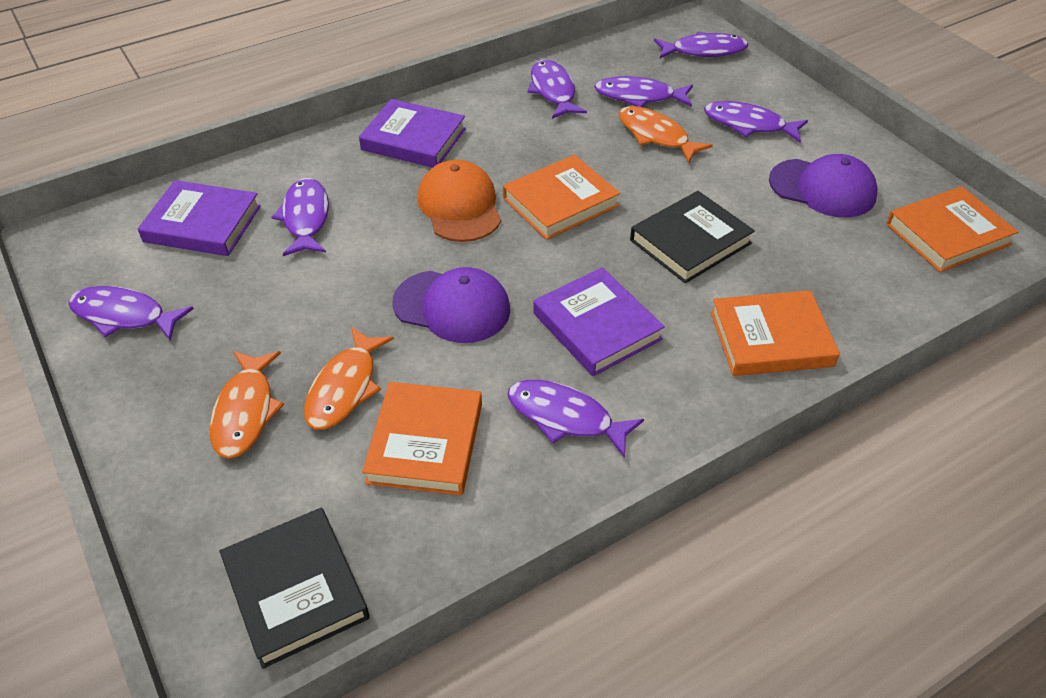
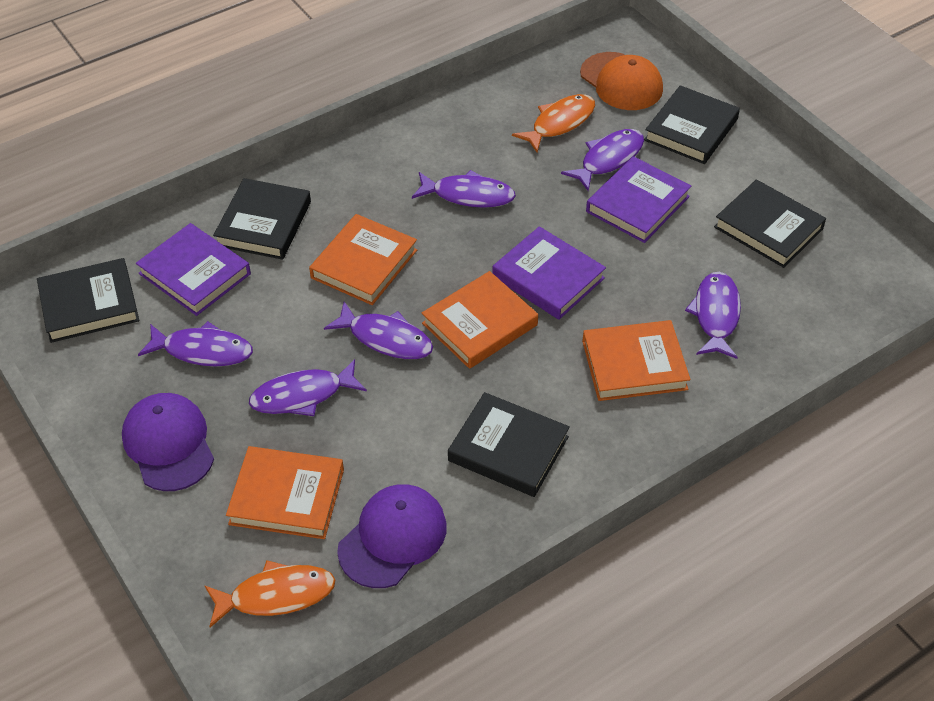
black book: [220,508,370,669] [630,191,755,283] = 2 -> [37,258,139,343] [213,178,311,260] [448,392,570,497] [644,85,740,164] [714,179,826,268] = 5
orange fish: [210,351,284,459] [304,327,394,430] [619,106,713,163] = 3 -> [204,560,335,627] [512,94,595,153] = 2
purple fish: [68,286,194,341] [271,178,329,256] [507,380,644,458] [527,60,587,119] [594,76,693,107] [654,31,748,58] [704,101,808,143] = 7 -> [138,321,253,366] [249,359,367,416] [324,302,433,359] [412,170,516,208] [561,129,644,191] [685,272,741,359] = 6

